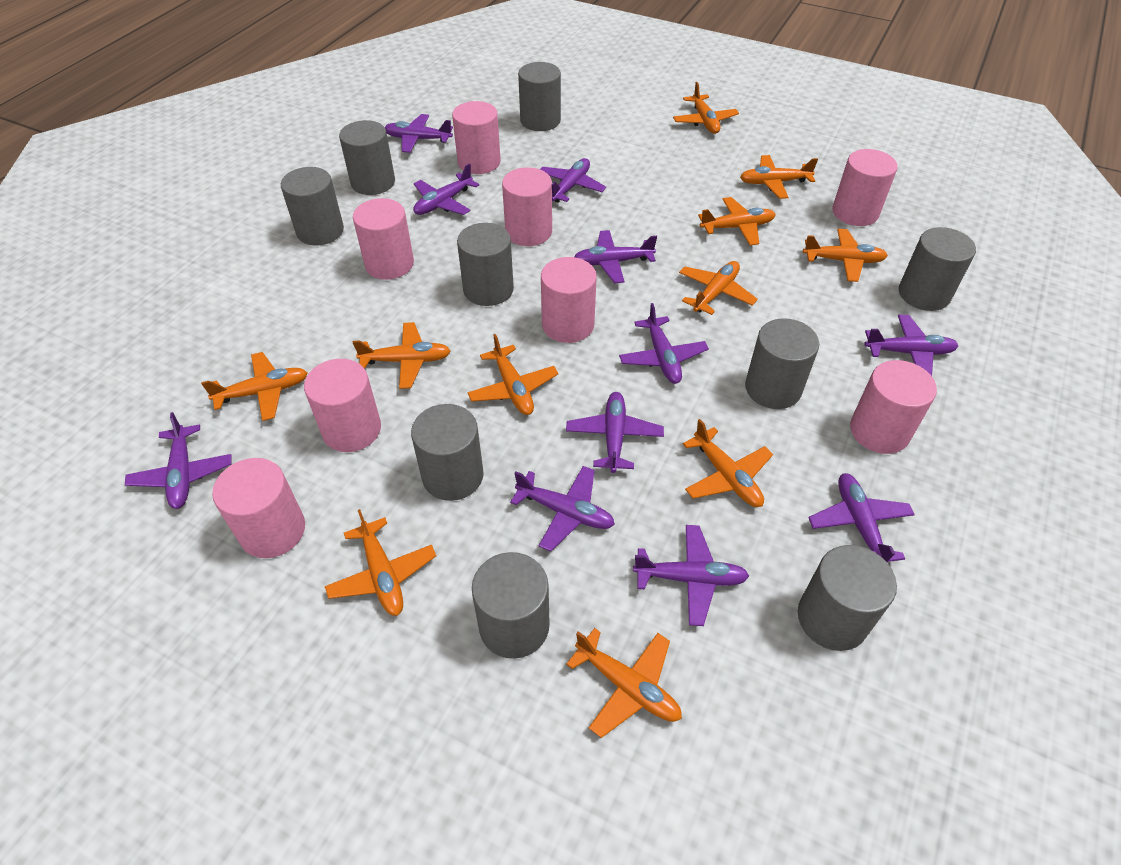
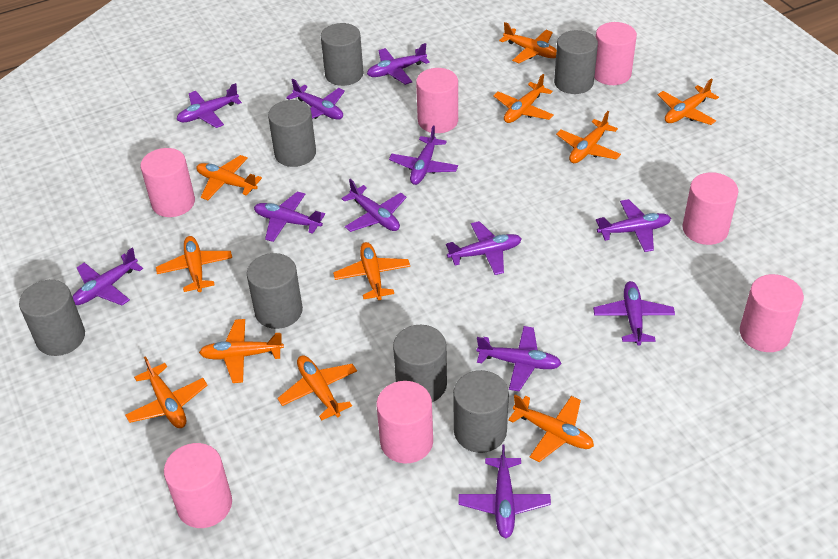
grey cylinder: [281,167,344,245] [339,120,395,195] [411,404,484,501] [457,223,514,306] [472,552,550,659] [518,62,561,131] [745,318,819,409] [798,545,897,651] [899,227,976,311] = 9 -> [19,280,85,356] [247,253,303,329] [268,100,316,167] [321,23,364,86] [393,325,447,402] [453,370,509,453] [554,30,598,94] = 7
pink cylinder: [212,458,305,558] [304,359,381,452] [353,198,414,280] [452,101,501,174] [502,167,552,246] [541,257,597,343] [832,149,898,226] [850,360,937,454] = 8 -> [140,148,195,217] [164,443,232,528] [377,381,433,464] [416,68,458,133] [594,22,637,85] [682,172,738,245] [740,274,804,352] = 7
purple plane: [125,412,232,509] [385,114,453,153] [413,163,479,215] [510,466,615,551] [540,158,606,203] [566,392,664,473] [574,230,657,283] [619,303,709,384] [633,525,749,626] [808,473,915,563] [864,315,958,376] = 11 -> [72,248,143,305] [176,83,242,128] [254,192,325,242] [286,79,345,120] [341,179,407,232] [367,43,430,85] [389,126,458,185] [446,221,522,275] [458,444,551,538] [477,326,562,391] [593,281,675,346] [596,199,671,252] = 12

